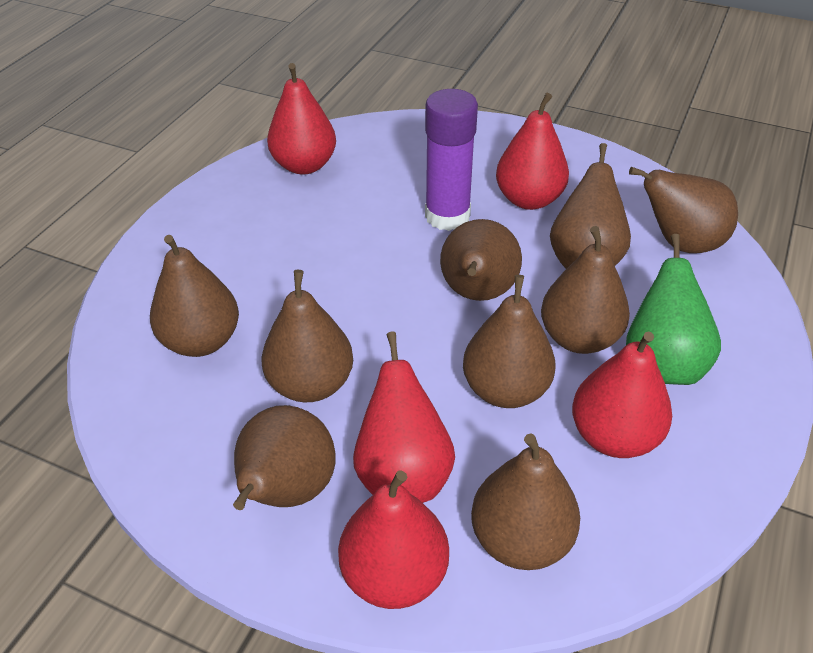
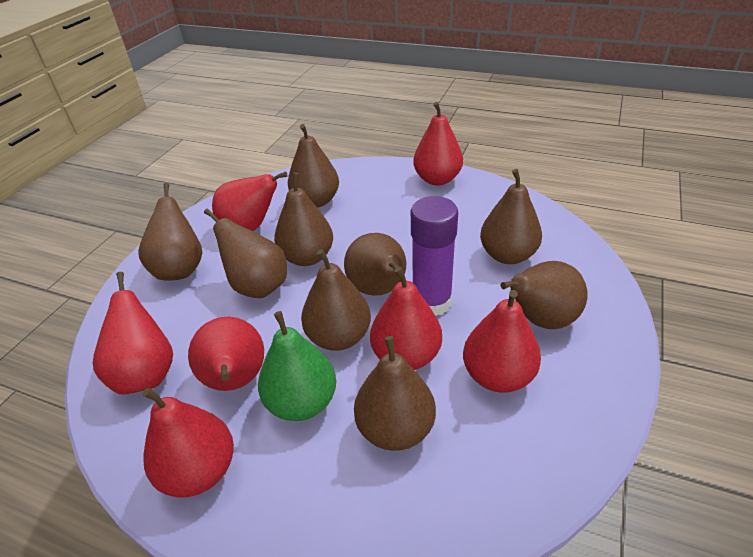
red pear: [267,63,336,175] [338,470,449,609] [353,332,455,503] [496,93,569,210] [572,332,672,458] = 5 -> [93,272,173,395] [142,388,234,498] [188,317,264,391] [212,171,288,231] [370,266,442,370] [413,102,463,185] [463,290,541,393] = 7

